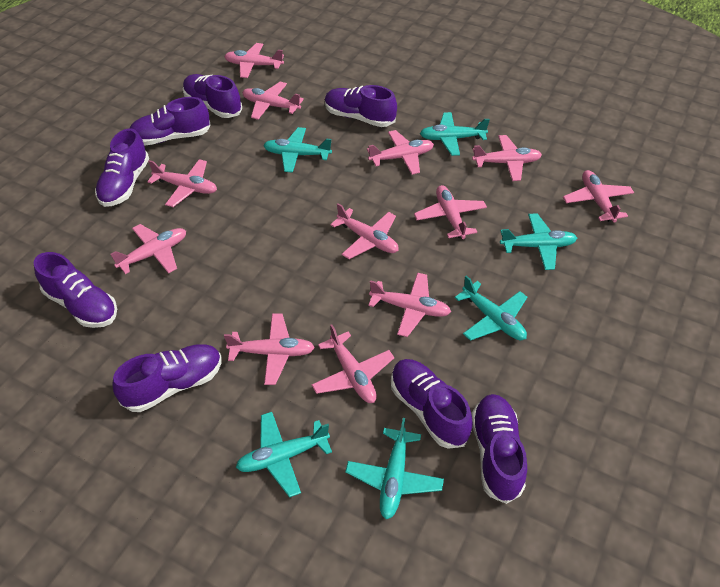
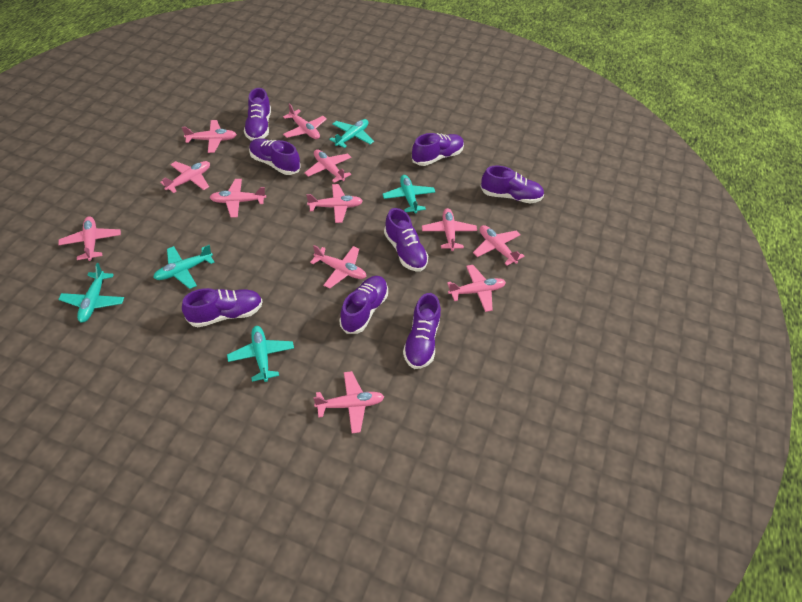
turquoise plane: [236,412,332,497] [263,127,332,173] [345,418,444,519] [420,112,490,156] [455,276,527,341] [500,213,577,270] = 6 -> [58,263,124,322] [153,245,215,289] [227,326,294,382] [329,119,374,148] [382,175,435,214] = 5

